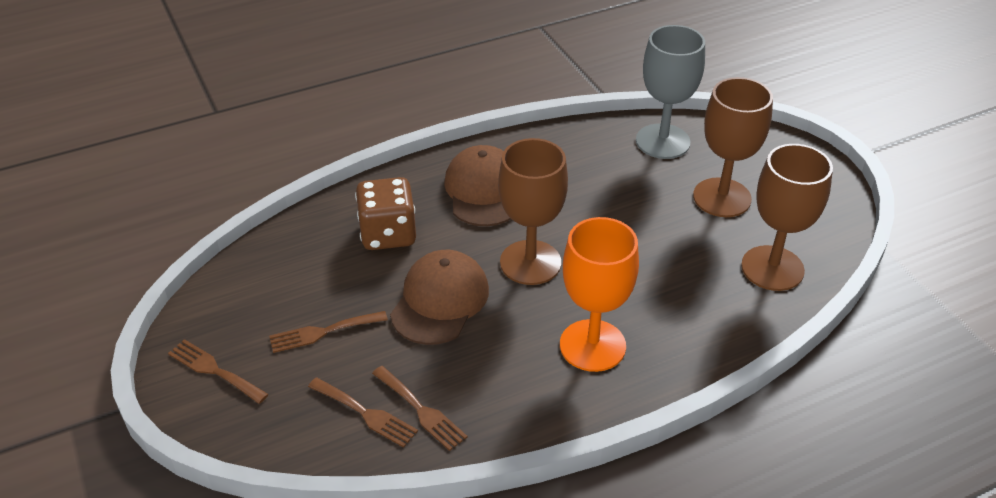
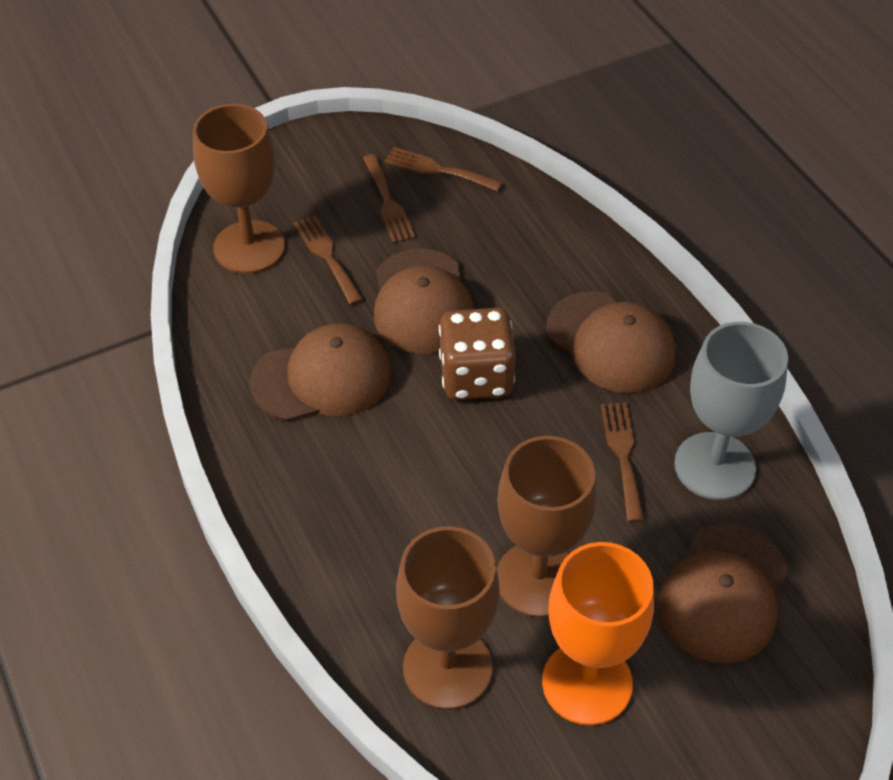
brown cap: [390,250,489,345] [444,145,511,226] = 2 -> [250,323,392,421] [374,249,474,353] [546,291,676,393] [658,524,789,663] = 4

